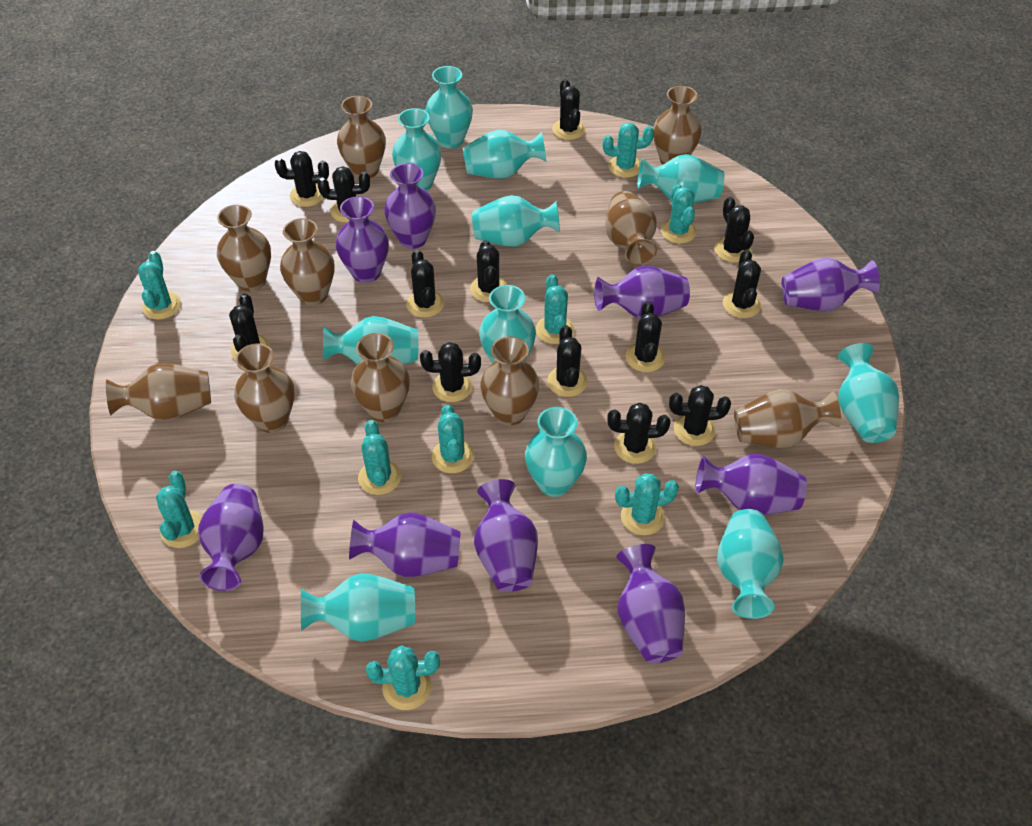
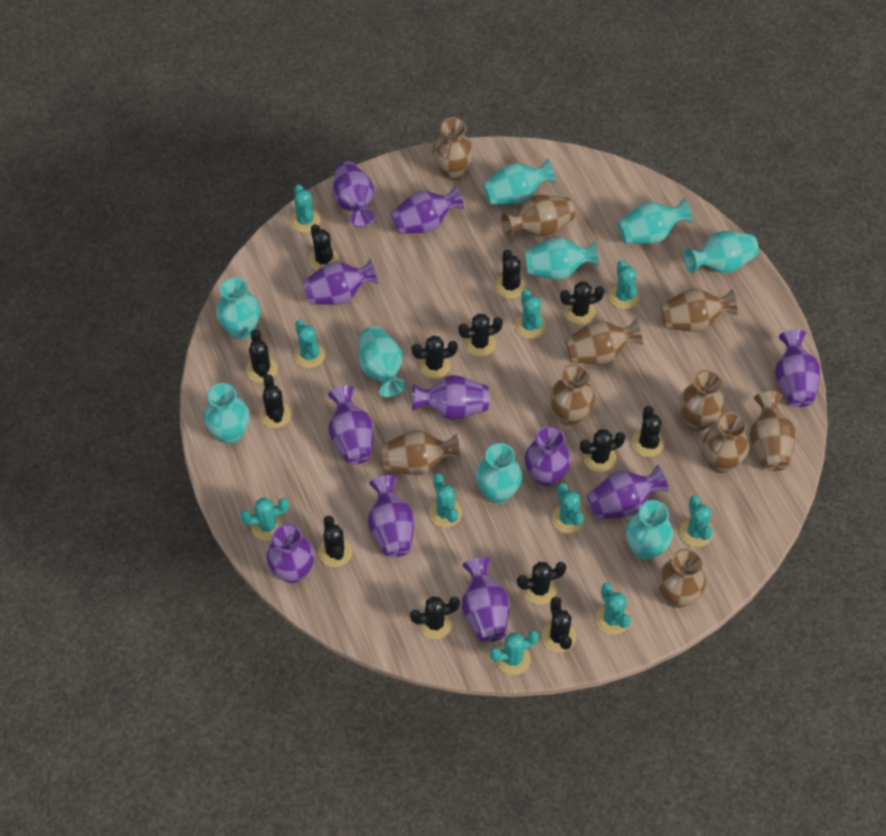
purple vase: [198,484,264,591] [336,196,389,283] [349,512,460,577] [384,163,436,249] [474,479,538,592] [594,266,690,319] [616,544,685,663] [696,454,807,515] [782,257,880,311] = 9 -> [267,524,314,584] [303,259,378,305] [328,386,374,465] [333,162,375,227] [368,475,414,558] [391,185,465,234] [412,375,489,420] [462,557,509,642] [525,426,571,487] [587,465,669,519] [775,329,820,407] = 11
turquoise cactus: [138,251,181,320] [156,471,203,548] [358,420,401,495] [366,645,440,710] [432,405,474,473] [536,274,575,344] [603,123,654,178] [615,473,679,535] [661,184,697,244] = 9 -> [240,498,289,541] [290,184,320,233] [294,320,325,368] [429,474,462,527] [490,630,539,675] [515,289,546,339] [552,483,585,533] [596,583,631,635] [609,260,639,309] [680,495,713,547] = 10
turquoise vase: [301,573,415,642] [323,316,419,365] [392,108,442,191] [425,66,473,149] [463,130,546,179] [472,195,560,247] [479,285,536,363] [525,407,587,497] [637,154,724,203] [717,509,784,619] [838,343,899,443] = 11 -> [204,383,249,444] [216,277,260,339] [359,326,406,398] [476,443,522,504] [483,159,556,205] [525,237,599,280] [618,198,692,244] [626,500,673,560] [684,231,759,273] = 9

